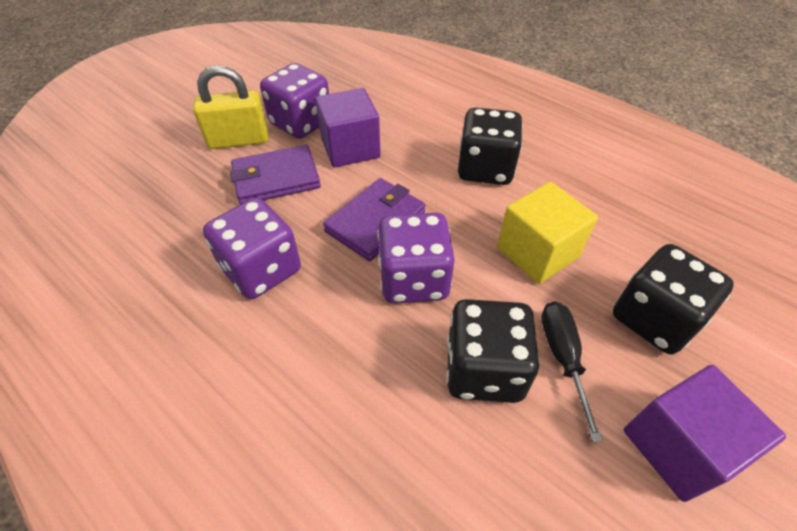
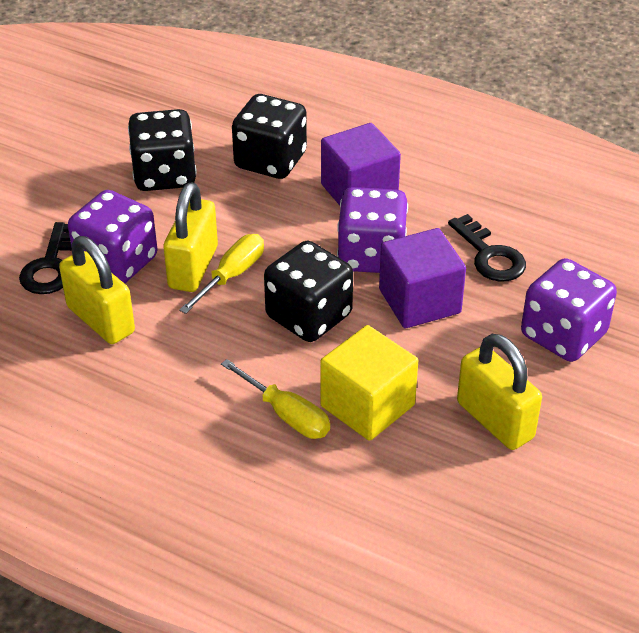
black key: none = 0 -> [19,222,72,294] [448,214,526,282] = 2
black screwdriver: [541,301,603,442] = 1 -> none = 0
purple wallet: [230,145,321,205] [323,178,425,261] = 2 -> none = 0
yellow padlock: [193,65,268,149] = 1 -> [59,236,135,344] [163,182,218,292] [457,334,542,450] = 3
yellow screwdriver: none = 0 -> [179,234,264,314] [221,359,330,439] = 2

